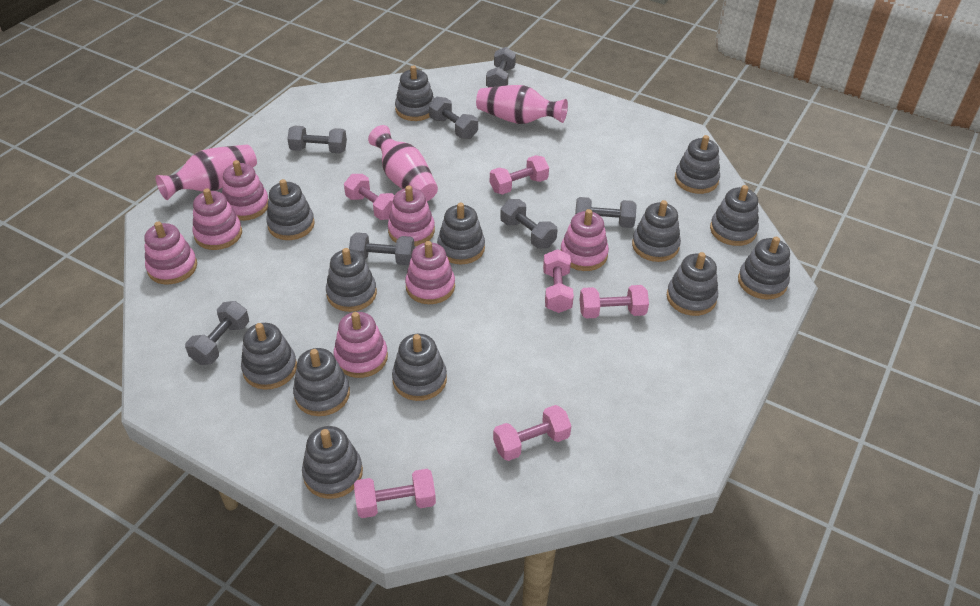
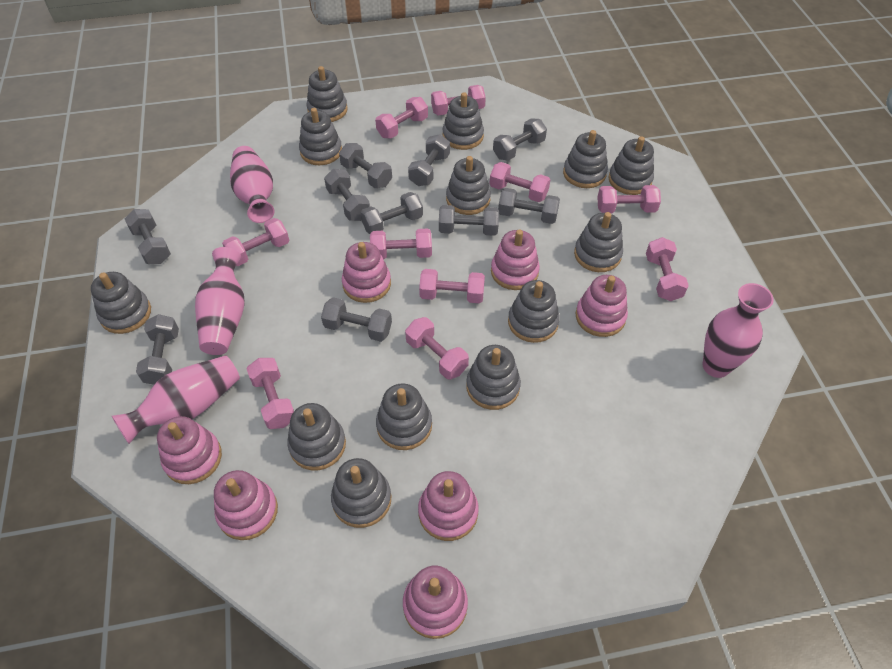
grey dumbbell: [185,301,249,365] [287,126,347,153] [349,232,415,265] [429,97,478,139] [486,47,516,87] [500,199,558,249] [575,197,637,228] = 7 -> [125,209,171,264] [136,314,179,385] [321,297,392,342] [324,169,370,221] [339,143,392,188] [361,192,423,234] [408,134,450,186] [439,205,499,236] [493,118,547,161] [498,188,560,224] = 10
pink dumbbell: [344,174,395,220] [354,469,436,518] [490,155,549,195] [493,405,571,461] [543,249,574,313] [579,285,649,319] = 6 -> [222,218,289,266] [247,358,294,429] [370,228,432,259] [375,97,428,139] [405,317,469,379] [419,269,485,303] [431,85,486,116] [490,162,550,202] [597,185,661,213] [646,237,689,301] = 10
pink vase: [156,145,257,200] [368,125,438,201] [476,85,568,124] = 3 -> [112,355,240,444] [195,247,245,355] [230,146,274,223] [703,283,774,378] = 4

